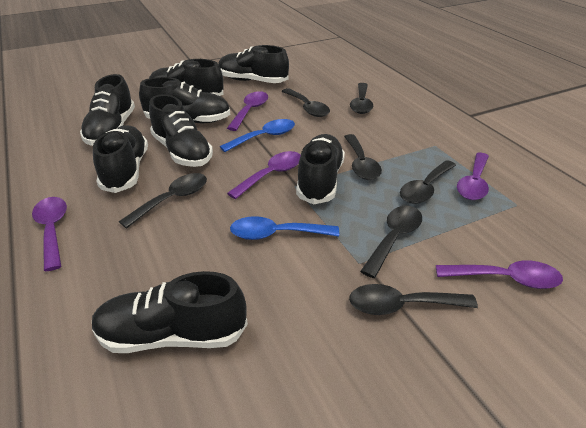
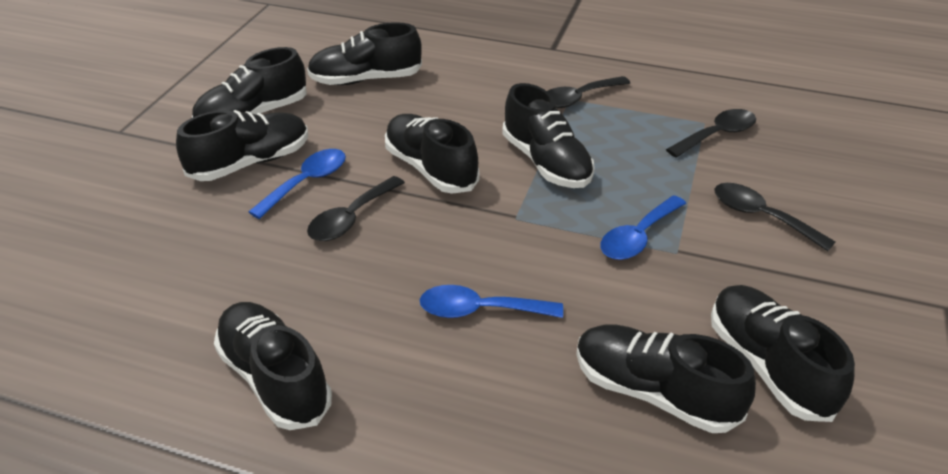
black spoon: [119,173,207,228] [281,88,330,117] [344,134,382,180] [349,284,478,315] [350,83,373,114] [360,206,422,278] [400,160,456,204] = 7 -> [307,176,405,241] [547,76,630,108] [666,109,756,158] [714,183,836,251] = 4
blue spoon: [220,119,295,152] [230,216,339,240] = 2 -> [248,149,346,219] [420,285,563,318] [600,195,686,260] = 3
purple spoon: [32,197,67,271] [227,91,268,131] [227,151,301,199] [436,261,563,289] [457,153,489,200] = 5 -> none = 0

